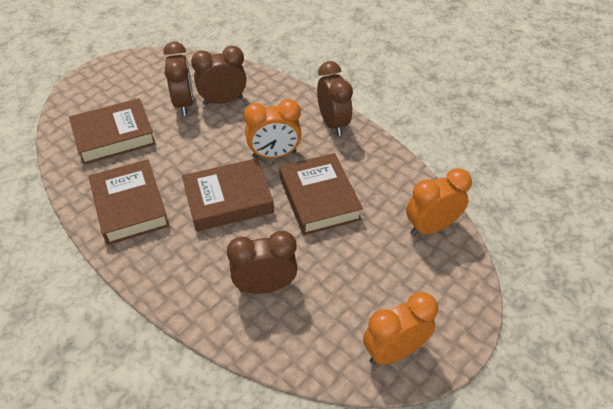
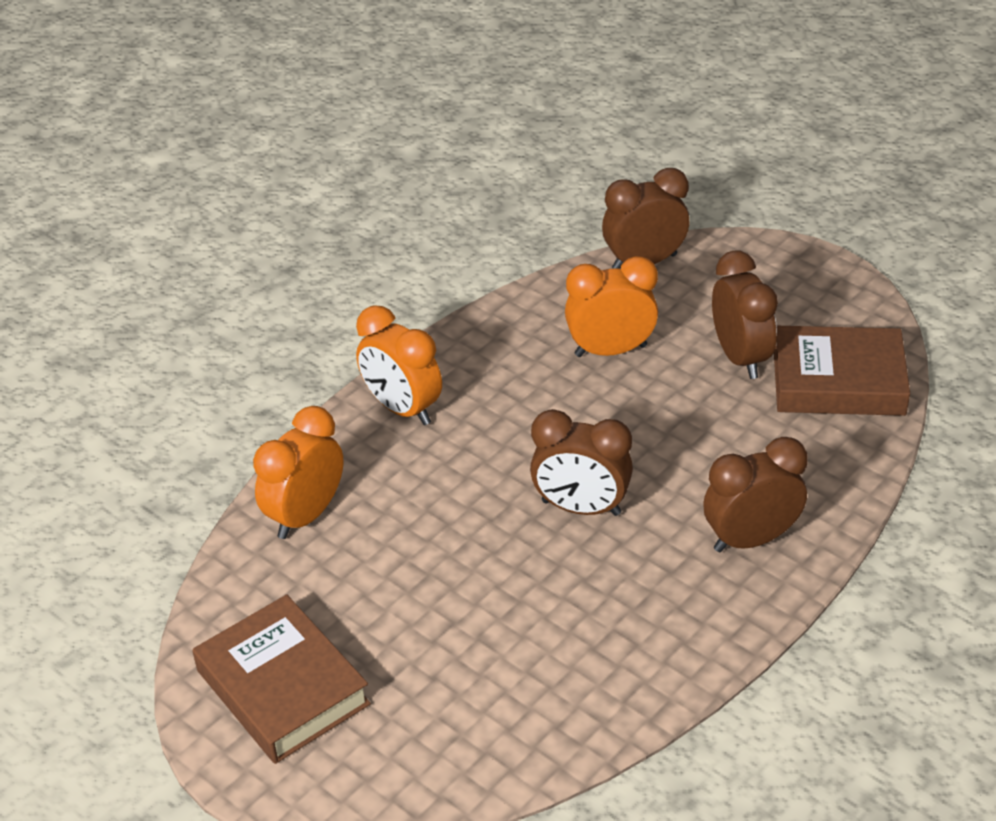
brown book: [69,98,156,165] [89,159,170,245] [182,158,274,232] [279,153,363,235] = 4 -> [192,594,371,764] [774,326,910,416] = 2

